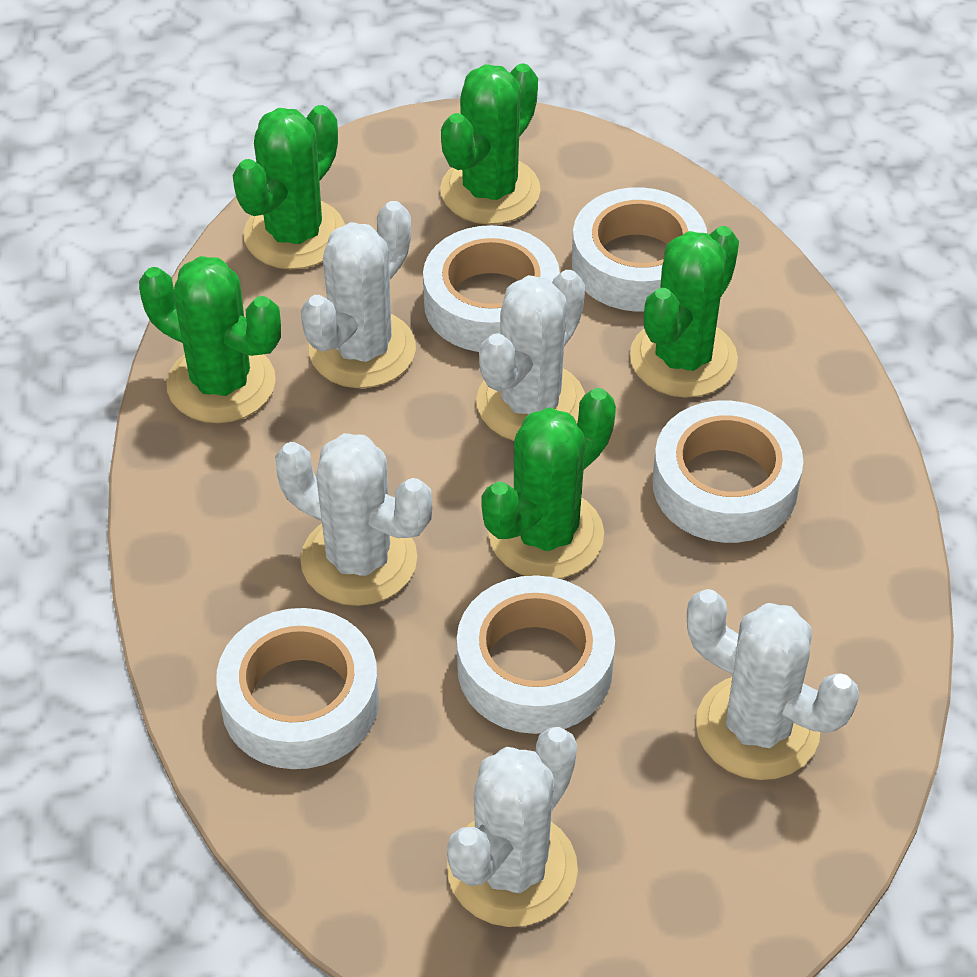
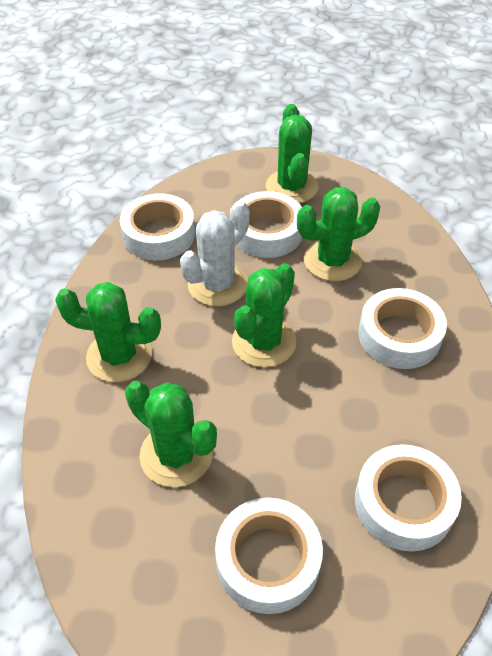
white cactus: [275,433,432,606] [301,201,416,388] [447,727,578,927] [476,270,585,441] [687,589,859,780] = 5 -> [180,201,250,306] = 1

